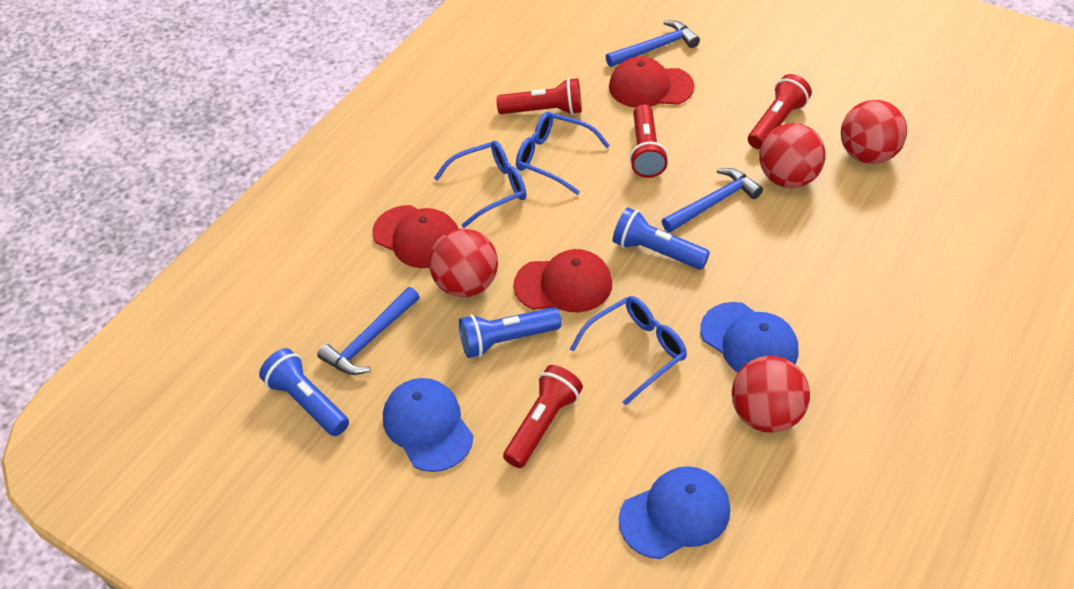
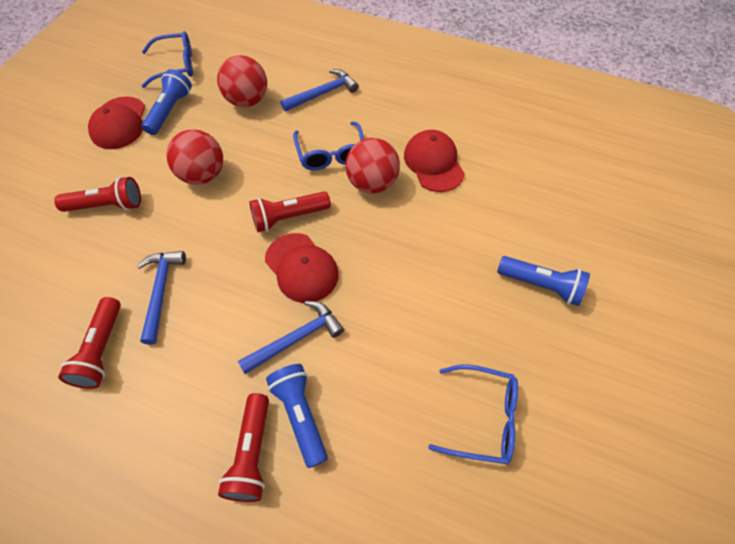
blue cap: [383,378,474,472] [619,466,730,559] [700,302,798,373] = 3 -> none = 0
red ball: [429,228,498,297] [732,356,810,433] [759,123,826,188] [841,100,907,164] = 4 -> [166,129,223,185] [217,55,267,107] [345,138,400,193] = 3

